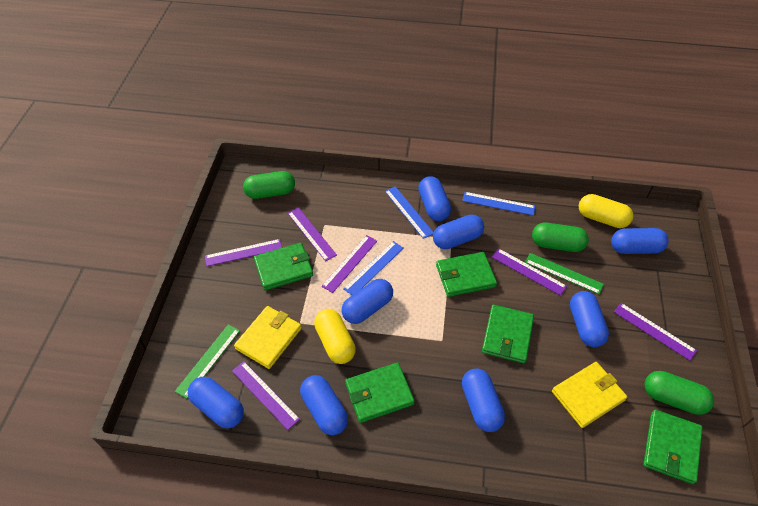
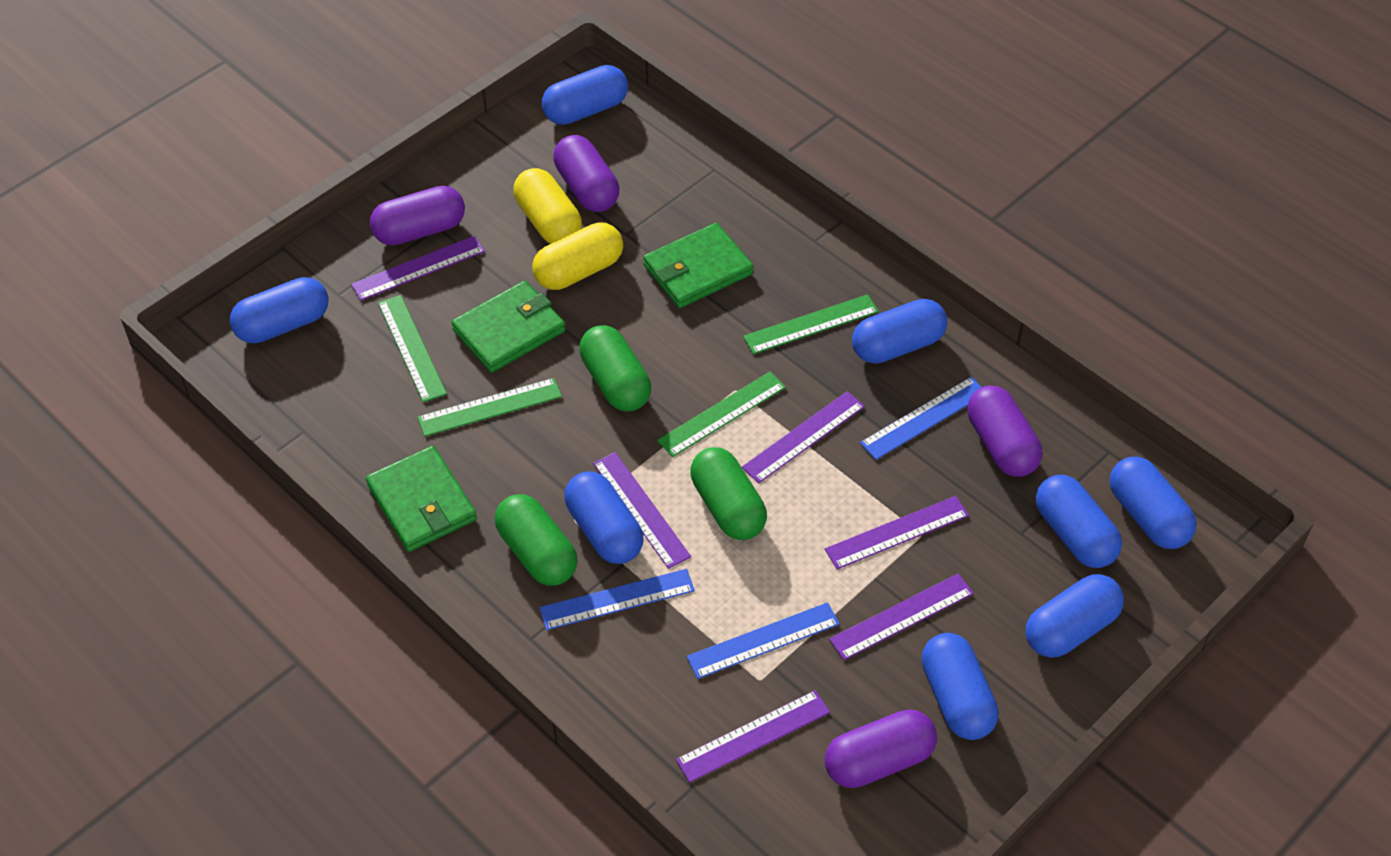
green ruler: [175,324,240,399] [525,253,604,294] = 2 -> [378,295,447,402] [418,378,562,436] [657,371,786,457] [743,294,879,354] = 4
green wallet: [254,243,313,291] [345,362,415,423] [436,252,497,297] [482,305,534,364] [643,409,703,484] = 5 -> [366,446,477,552] [451,281,565,372] [643,223,753,308] = 3
purple capsule: none = 0 -> [370,186,465,245] [553,135,619,212] [825,709,937,788] [967,386,1042,477] = 4
yellow wallet: [234,306,302,369] [552,362,627,428] = 2 -> none = 0

